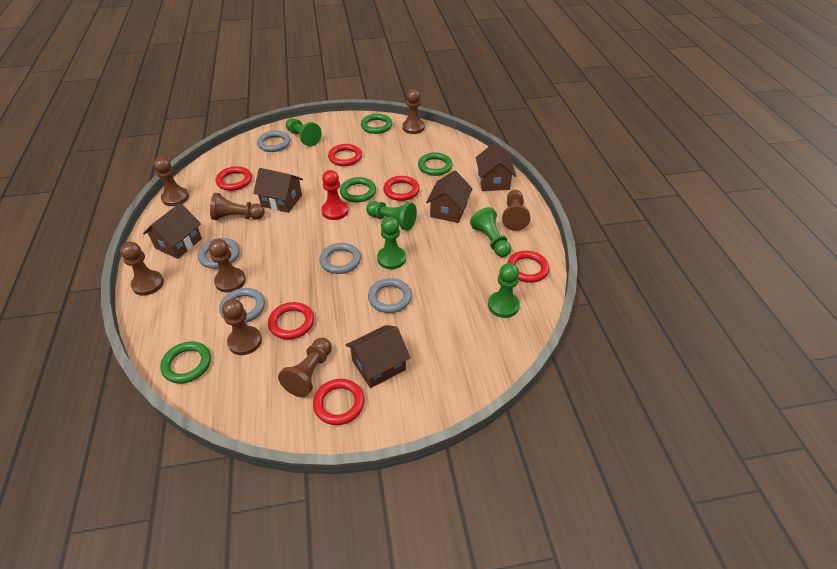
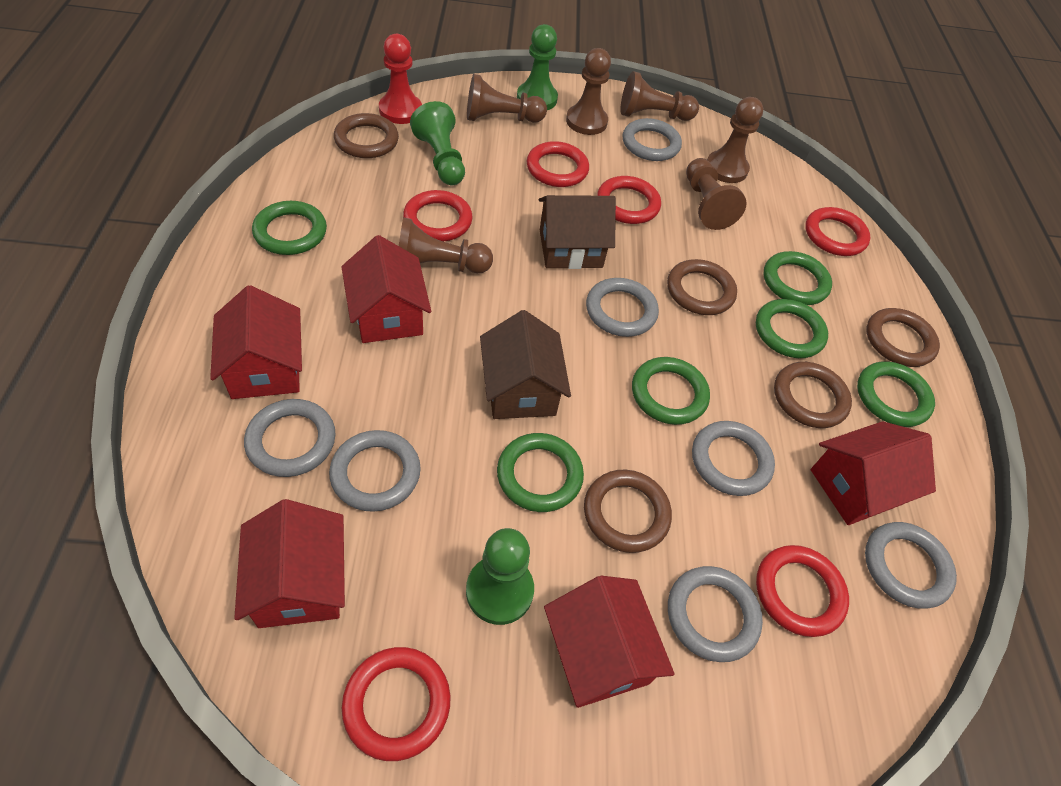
brown house: [143,203,202,259] [253,168,303,213] [346,325,411,388] [426,171,473,223] [476,143,516,191] = 5 -> [480,310,571,419] [539,195,616,269] = 2
brown pawn: [120,242,164,296] [154,157,189,206] [209,239,246,292] [210,193,265,220] [222,299,262,355] [278,338,332,397] [402,89,425,134] [502,190,530,231] = 8 -> [399,217,493,274] [467,74,547,123] [566,48,611,135] [620,71,699,121] [686,158,747,230] [707,97,763,183] = 6
brown ring: none = 0 -> [334,113,399,158] [584,470,672,553] [667,259,737,315] [774,362,852,428] [866,308,940,367] = 5
green pawn: [286,118,322,147] [366,201,417,230] [377,217,406,269] [470,207,511,257] [488,263,520,318] = 5 -> [410,101,465,185] [466,528,534,625] [517,24,558,110] = 3
green ring: [160,342,211,384] [340,177,376,203] [361,114,392,134] [418,152,452,176] = 4 -> [252,201,327,255] [497,433,584,512] [632,357,710,425] [756,299,828,358] [763,251,832,305] [857,361,935,427] = 6
grey ring: [198,238,240,269] [219,288,265,323] [257,131,290,152] [319,243,361,274] [368,278,412,313] = 5 -> [244,399,336,477] [329,430,421,512] [586,278,659,337] [622,118,682,161] [668,566,763,662] [692,421,775,496] [865,522,957,609] = 7
red house: none = 0 -> [210,285,302,399] [234,499,345,628] [341,235,431,343] [544,576,674,708] [811,421,936,525] = 5

